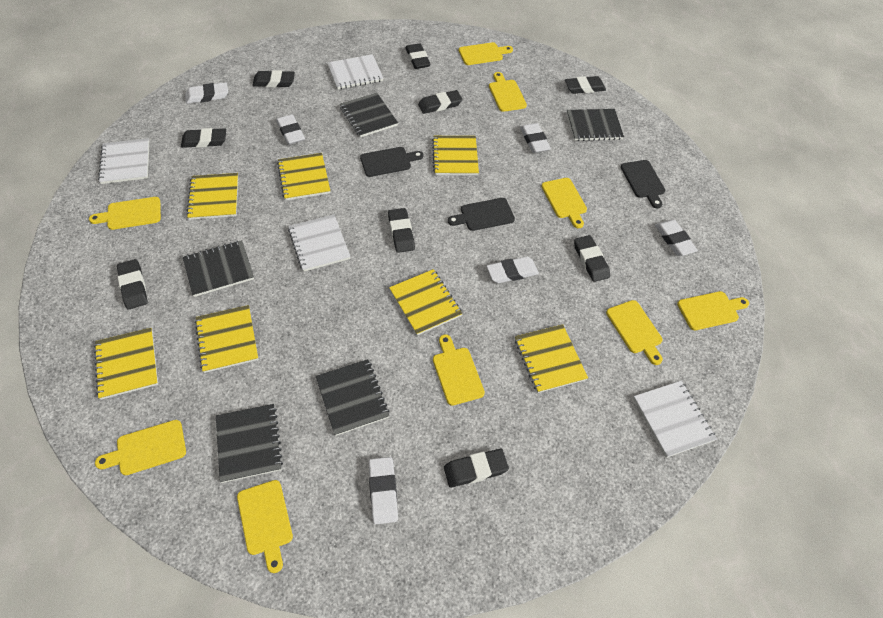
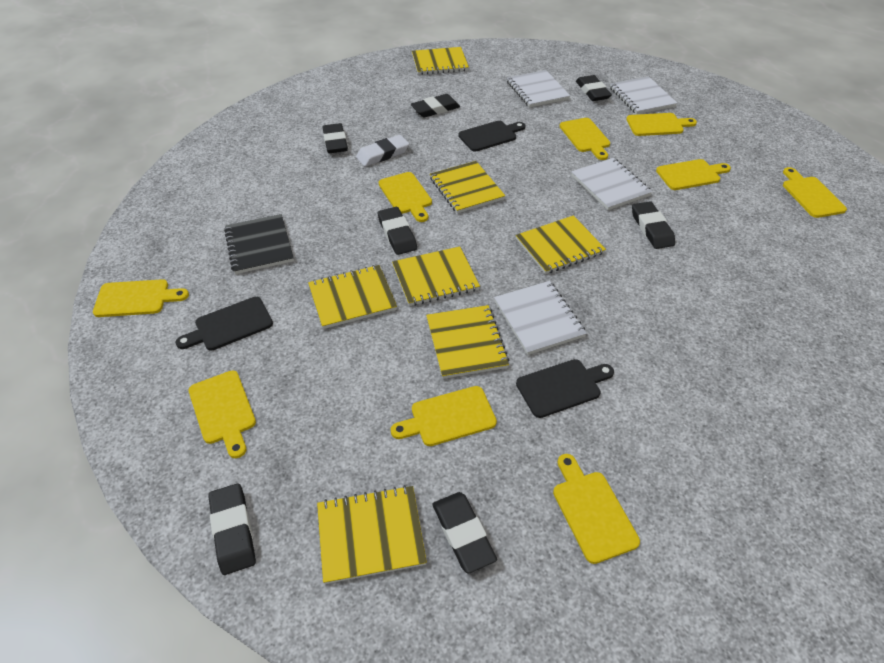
black eraser: [117,259,148,310] [181,128,226,148] [252,70,295,87] [388,208,415,253] [405,43,431,69] [418,90,463,114] [444,449,509,488] [565,76,606,94] [574,235,610,282] = 9 -> [208,483,256,575] [322,123,348,153] [378,207,417,255] [411,94,460,118] [433,492,497,573] [576,75,612,101] [632,201,675,249] = 7
black notebook: [183,240,254,297] [216,404,283,483] [316,359,389,436] [340,93,398,138] [567,109,624,141] = 5 -> [224,214,294,274] = 1
white eraser: [185,82,228,104] [276,114,305,145] [369,457,398,524] [487,256,539,283] [520,123,551,153] [655,220,698,256] = 6 -> [356,135,409,167] = 1

